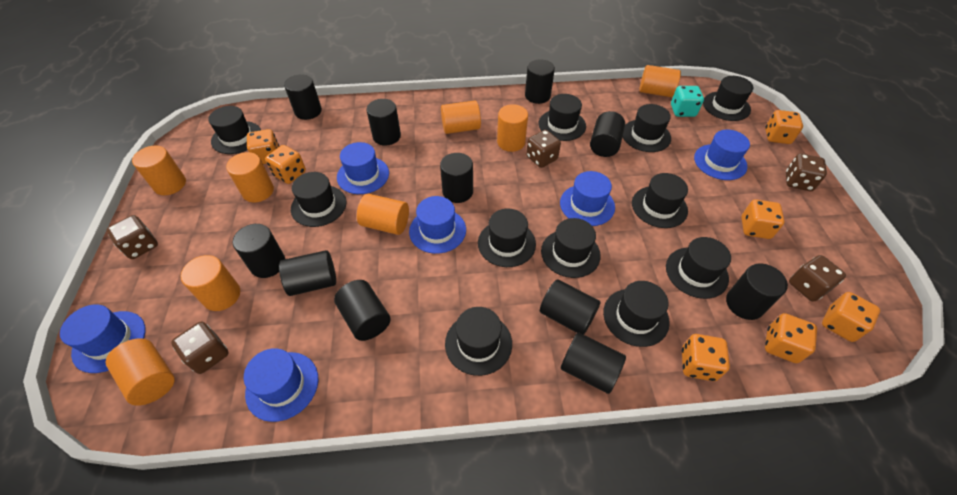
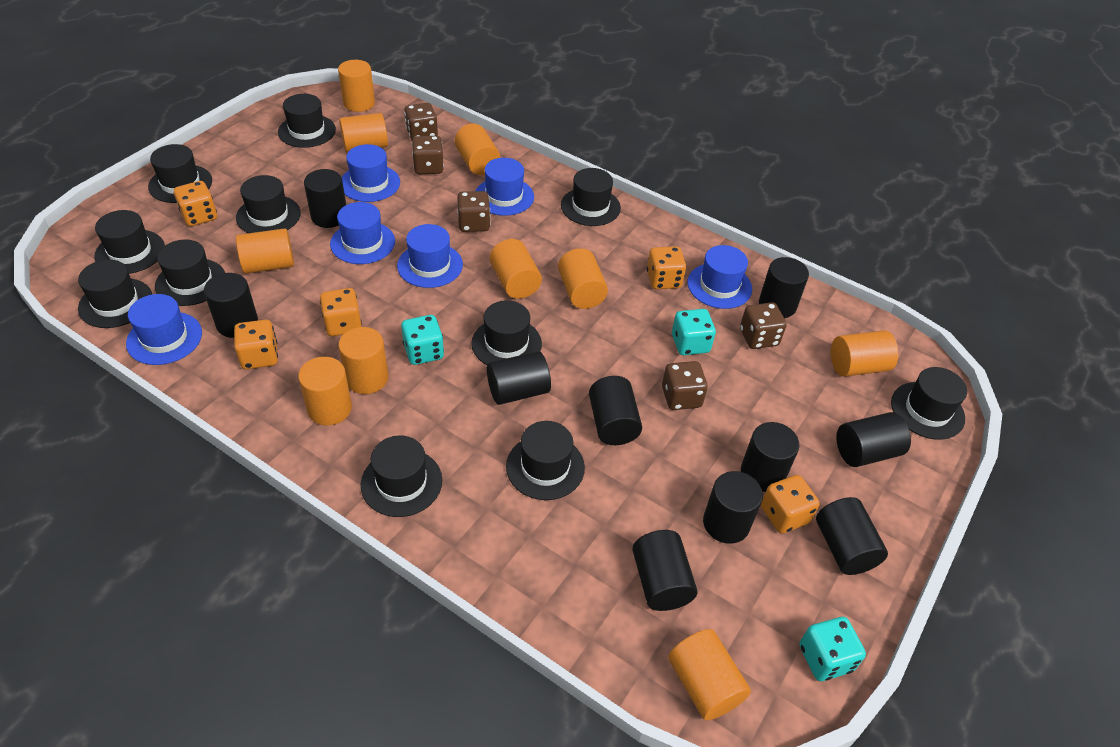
black cylinder: [233,224,285,278] [279,250,336,296] [284,74,322,120] [334,280,391,341] [366,99,401,146] [440,153,473,203] [525,59,555,104] [540,279,600,335] [561,332,626,394] [590,111,625,157] [726,264,788,320] = 11 -> [204,273,258,338] [304,169,346,228] [487,351,551,405] [589,376,642,445] [632,530,697,611] [703,471,763,544] [741,422,799,492] [759,257,809,318] [816,497,888,575] [836,412,911,467] = 10
orange cylinder: [105,338,175,406] [132,145,186,195] [180,255,240,311] [226,152,274,203] [357,194,409,235] [441,100,481,134] [497,104,528,152] [639,65,681,97] = 8 -> [236,228,294,274] [298,357,352,425] [338,60,375,112] [338,327,388,394] [339,113,388,152] [455,124,500,175] [490,239,542,299] [558,248,608,309] [668,629,751,720] [831,330,898,377] = 10
orange dice: [247,129,280,164] [265,145,306,184] [682,334,730,381] [741,200,785,239] [765,110,803,144] [765,313,817,363] [822,292,880,342] = 7 -> [174,181,217,226] [234,320,278,369] [320,288,362,336] [647,246,686,289] [761,475,820,534] = 5
turquoise dice: [671,86,704,117] = 1 -> [401,315,444,365] [672,309,716,355] [800,617,866,681] = 3

